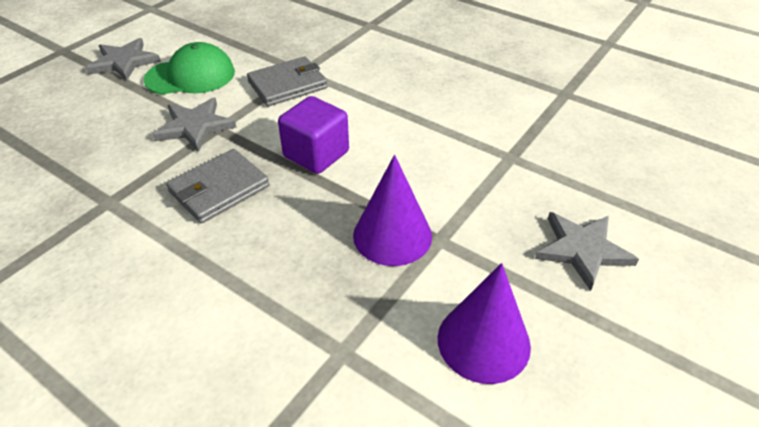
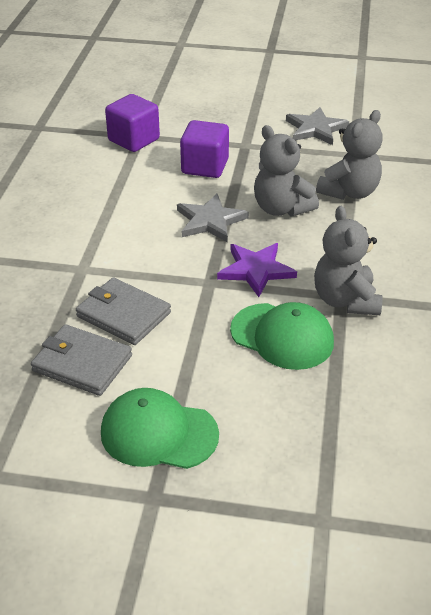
green cap: [143,42,235,95] = 1 -> [101,388,219,469] [230,302,334,370] = 2
grey star: [86,38,161,81] [153,98,237,152] [535,212,639,291] = 3 -> [177,193,249,242] [286,107,349,145] = 2
grey teddy bear: none = 0 -> [254,125,319,217] [314,206,382,315] [316,110,383,200] = 3
purple cone: [353,155,432,266] [438,263,531,384] = 2 -> none = 0
purple cube: [278,96,349,174] = 1 -> [105,94,160,152] [180,120,229,178] = 2
purple star: none = 0 -> [217,243,297,297] = 1

